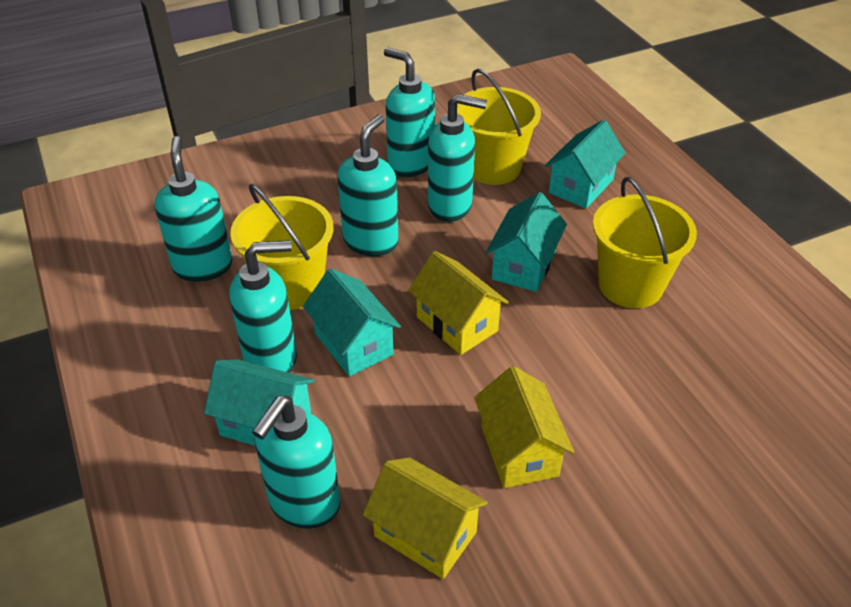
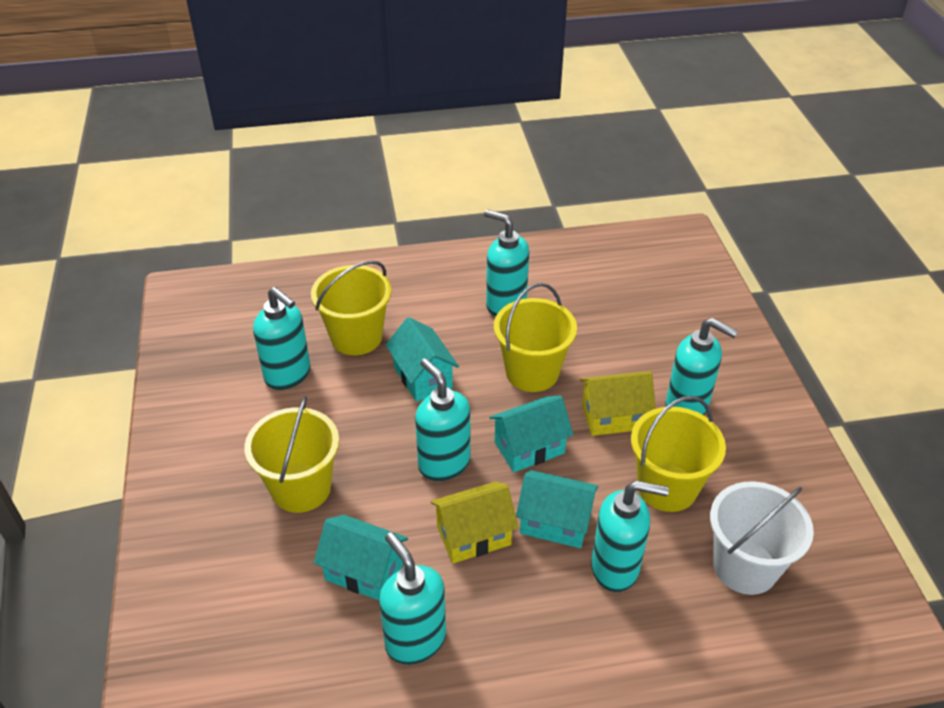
white bucket: none = 0 -> [710,481,814,595] = 1
yellow bucket: [230,184,334,310] [457,69,541,185] [593,177,697,308] = 3 -> [244,396,339,513] [311,260,392,355] [494,283,577,392] [631,396,726,512] = 4
yellow house: [363,457,488,579] [408,251,509,355] [474,366,574,488] = 3 -> [430,481,519,564] [580,371,656,436] = 2

